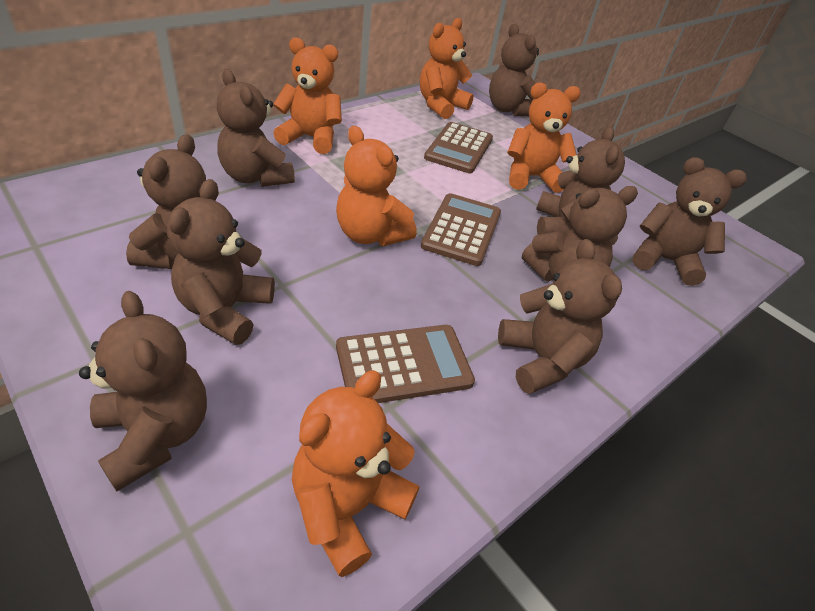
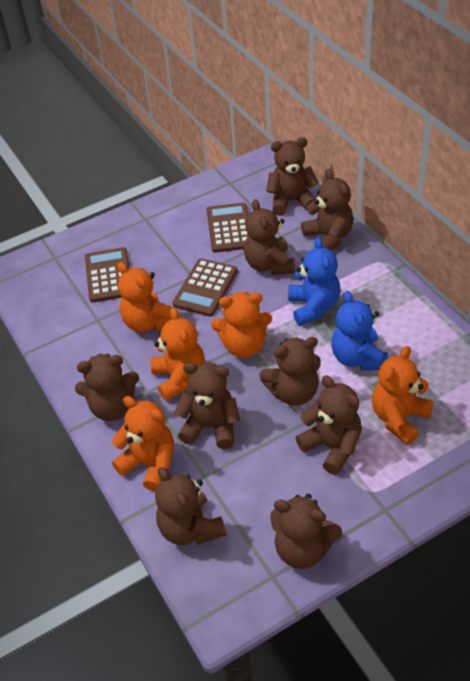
blue teddy bear: none = 0 -> [288,237,341,326] [331,291,388,371] = 2

